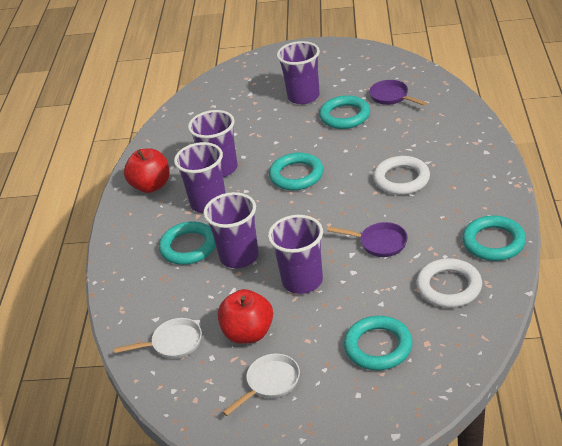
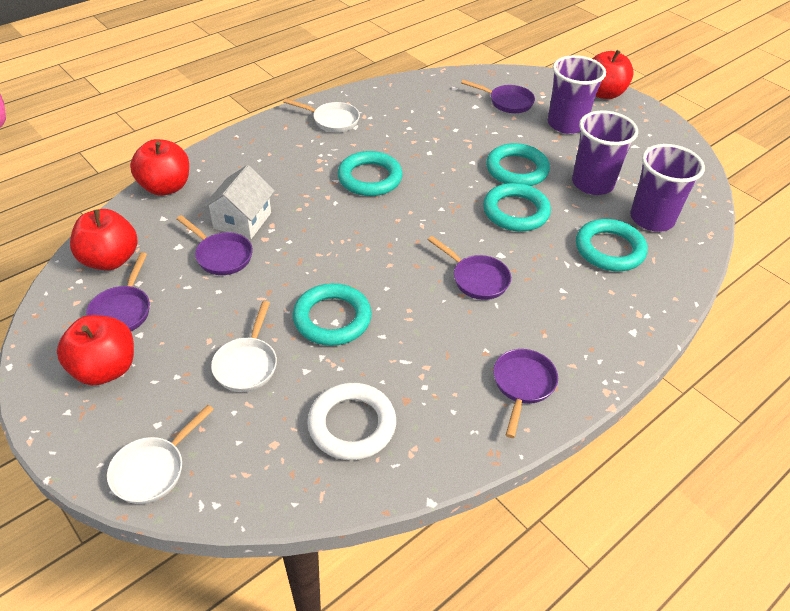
purple cup: [174,142,226,213] [188,110,238,177] [203,192,259,268] [268,215,323,294] [277,41,320,104] = 5 -> [548,55,606,134] [572,110,638,195] [630,144,705,232] = 3
purple pan: [327,222,408,257] [369,80,427,106] = 2 -> [86,252,150,331] [176,215,253,275] [428,236,511,300] [461,80,535,113] [493,349,558,438] = 5
red apple: [124,148,170,193] [217,289,273,344] = 2 -> [57,315,134,385] [70,209,137,270] [130,139,189,196] [592,50,634,99] = 4
white house: none = 0 -> [203,165,275,239] = 1
white pan: [114,318,202,359] [223,354,300,416] = 2 -> [107,405,214,504] [211,301,277,392] [283,98,360,133] = 3
white ring: [373,156,430,195] [416,258,482,308] = 2 -> [307,383,396,460] = 1

